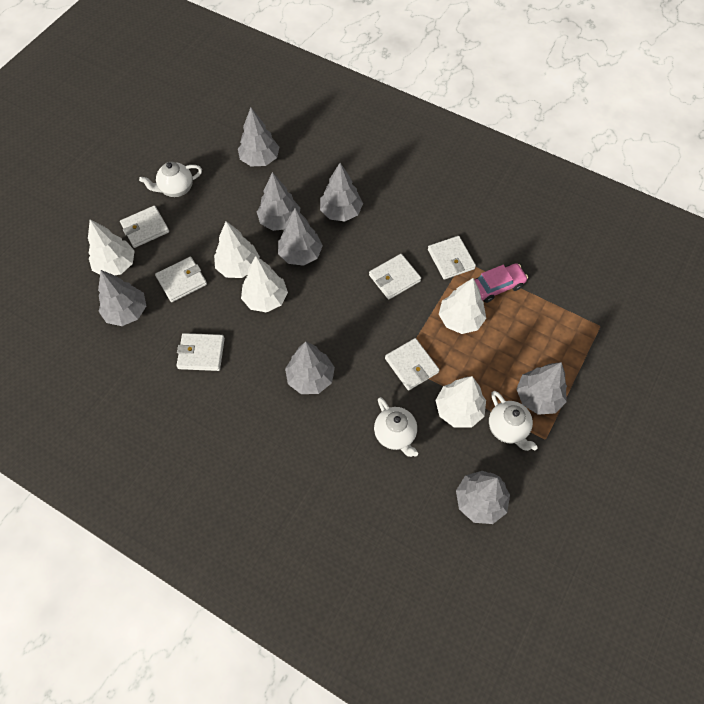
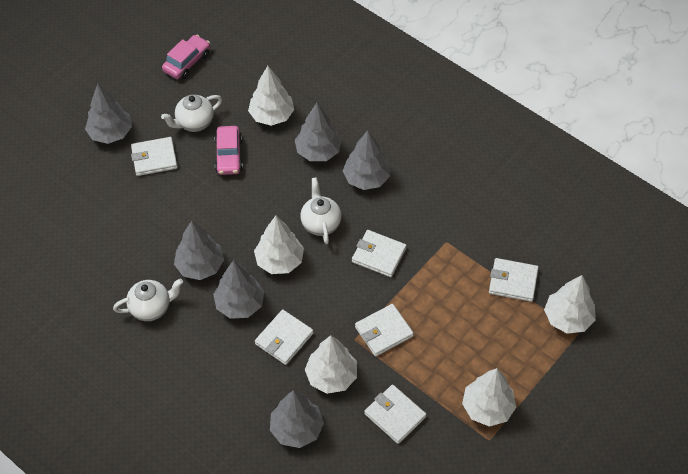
grey tree: [98,270,146,326] [238,107,279,167] [257,172,300,231] [278,208,323,266] [285,342,335,394] [320,163,363,221] [456,471,510,524] [516,362,567,415] = 8 -> [85,84,132,144] [174,221,224,280] [213,260,264,319] [270,390,324,448] [295,103,342,161] [343,130,390,190] = 6
pink car: [475,263,528,303] = 1 -> [162,35,210,79] [215,126,243,175] = 2

